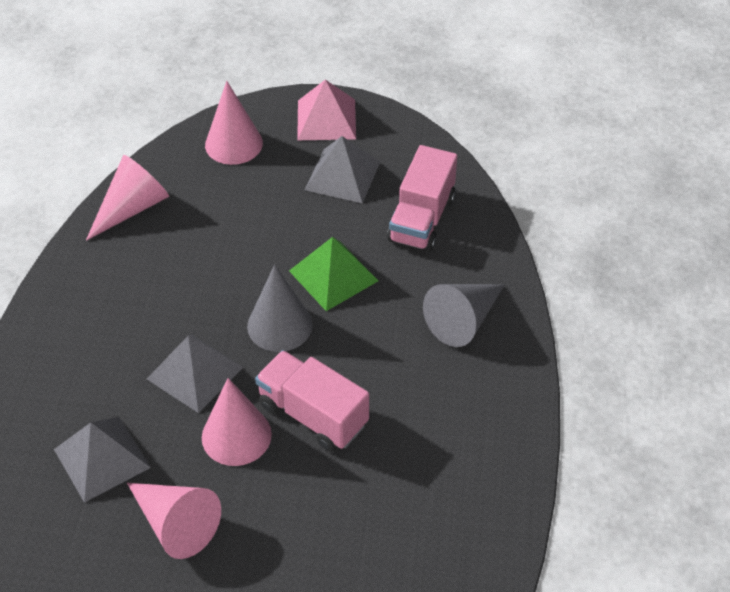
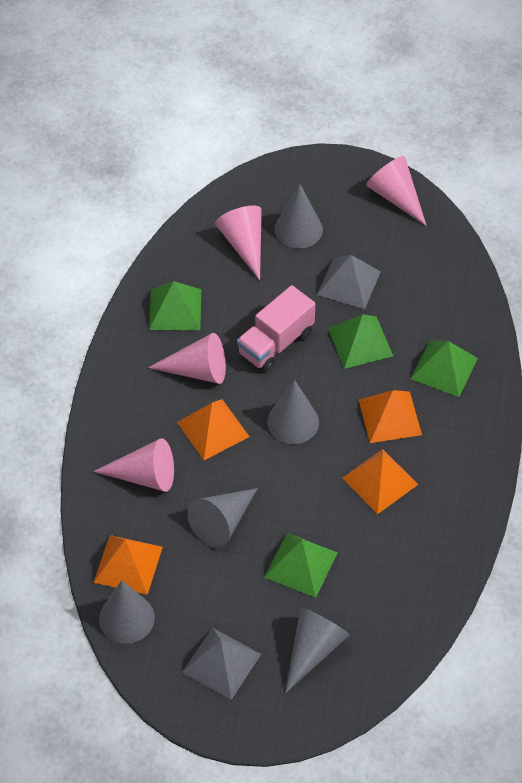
green pyramid: [289,237,378,311] = 1 -> [149,281,201,330] [265,533,338,598] [328,314,393,369] [411,340,478,397] = 4
grey cone: [247,265,313,352] [423,284,505,347] = 2 -> [99,580,155,644] [188,488,258,548] [267,380,319,444] [275,184,323,248] [285,607,350,693] = 5
grey pyramid: [54,417,151,503] [147,335,243,413] [305,136,380,204] = 3 -> [182,628,261,700] [317,255,381,309] = 2
orange pyramid: none = 0 -> [93,535,163,595] [177,399,250,460] [342,449,418,514] [359,390,422,443] = 4
pink pyramid: [297,80,356,140] = 1 -> none = 0
pink truck: [255,350,369,452] [387,145,457,252] = 2 -> [237,285,315,372] = 1

